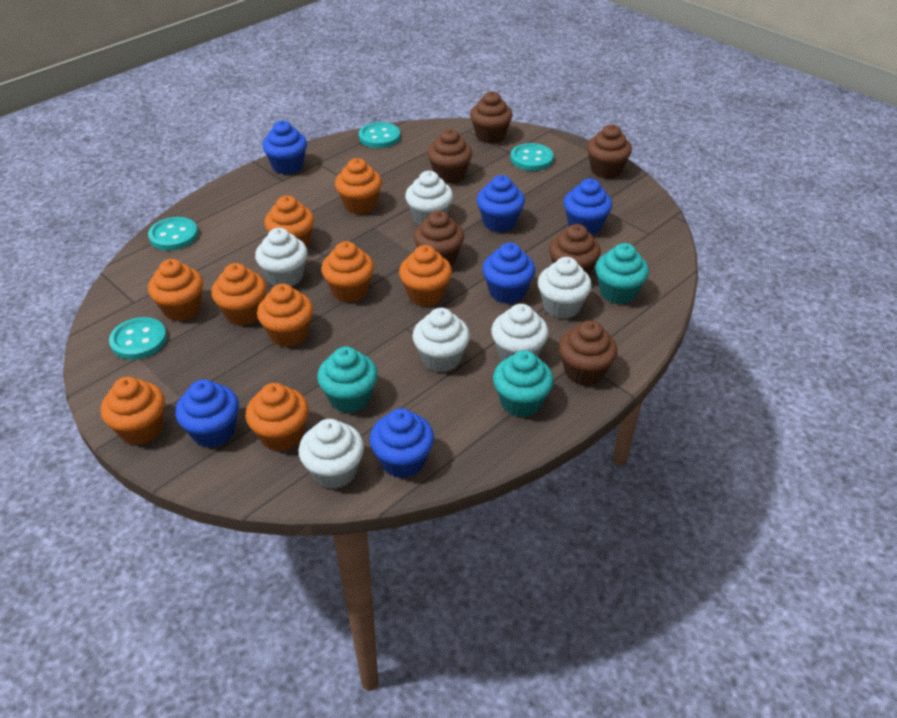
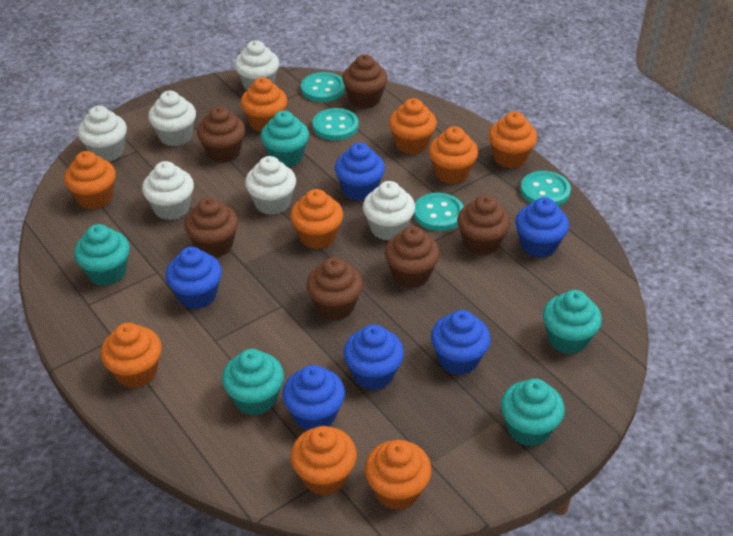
turquoise cupcake: [317,347,378,413] [493,350,553,417] [595,243,649,304] = 3 -> [74,224,130,286] [222,349,284,415] [261,111,309,167] [501,379,565,446] [543,290,602,354] = 5

